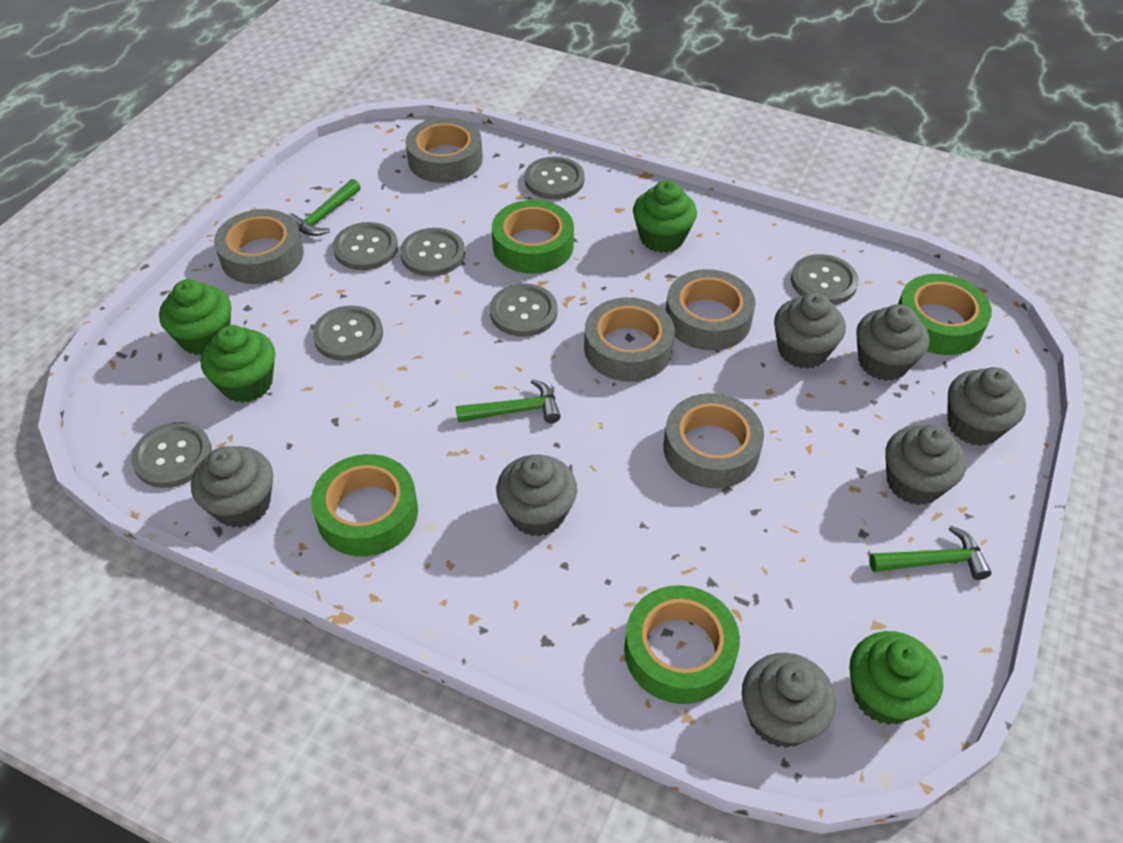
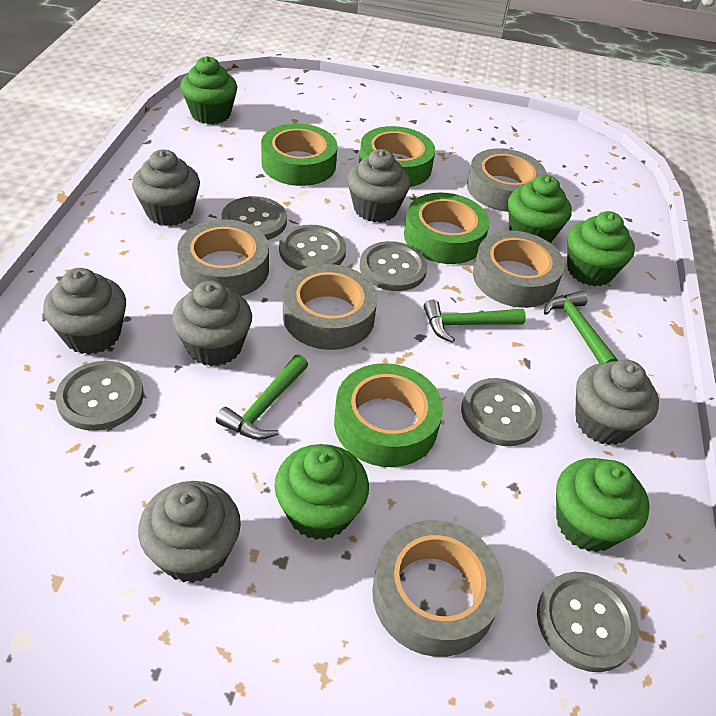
green cupcake: [159,279,231,355] [201,325,275,403] [633,180,697,253] [849,631,943,725] = 4 -> [180,56,237,124] [274,444,369,540] [508,175,572,243] [556,458,650,552] [567,211,635,286] = 5
grey button: [131,422,212,488] [312,305,383,361] [333,222,398,270] [400,228,465,276] [490,283,558,337] [525,156,585,200] [791,254,859,305] = 7 -> [55,361,144,431] [222,196,287,240] [279,225,346,271] [360,241,428,291] [461,378,543,446] [537,572,639,672] = 6
grey cupcake: [191,446,273,528] [496,455,577,536] [742,653,836,748] [774,292,846,369] [856,304,929,381] [885,425,966,505] [947,367,1026,446] = 7 -> [43,268,126,355] [132,149,200,226] [138,481,241,583] [172,281,252,366] [348,149,410,222] [575,360,659,445] = 6

